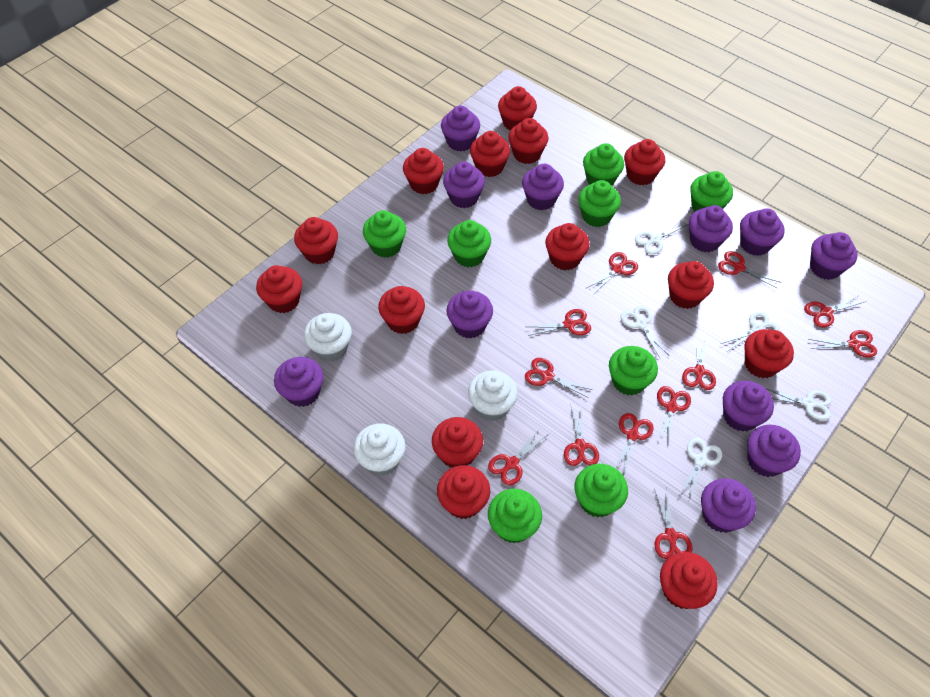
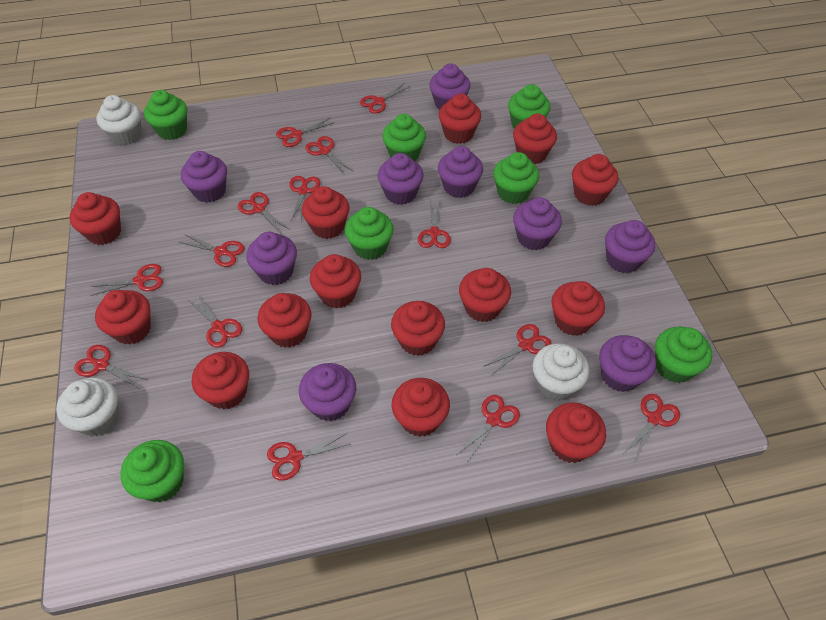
green cupcake: [363,210,406,258] [447,220,491,267] [488,489,542,544] [575,464,628,518] [578,180,621,227] [583,143,624,186] [609,346,658,395] [690,171,733,212] = 8 -> [120,440,184,502] [144,90,187,140] [345,207,394,260] [382,114,426,161] [493,152,539,204] [508,84,550,129] [655,327,712,383] = 7
purple cupcake: [274,357,324,407] [441,106,480,151] [443,162,485,208] [446,290,493,339] [522,164,564,210] [689,205,733,252] [701,478,756,533] [723,381,774,432] [740,208,784,256] [747,425,801,477] [810,232,858,280] = 11 -> [181,151,227,203] [246,232,297,285] [299,363,356,421] [378,153,424,205] [429,63,470,110] [438,146,483,198] [513,197,562,250] [599,335,656,392] [605,220,655,273] = 9
red scissors: [488,428,547,485] [525,358,593,398] [527,309,591,336] [564,403,599,466] [587,252,638,295] [615,413,654,474] [654,488,693,559] [657,386,691,446] [682,336,716,390] [718,251,781,289] [804,295,866,328] [808,330,877,358] = 12 -> [74,345,148,388] [90,264,163,296] [179,234,245,267] [187,295,242,348] [238,192,290,235] [267,433,350,481] [276,118,335,147] [289,176,320,221] [305,136,353,175] [360,83,411,114] [418,201,451,248] [458,395,520,462] [483,324,551,375] [624,394,680,463] = 14
white scissors: [620,305,669,359] [635,219,689,254] [678,438,722,503] [720,312,780,351] [765,388,831,420] = 5 -> none = 0

